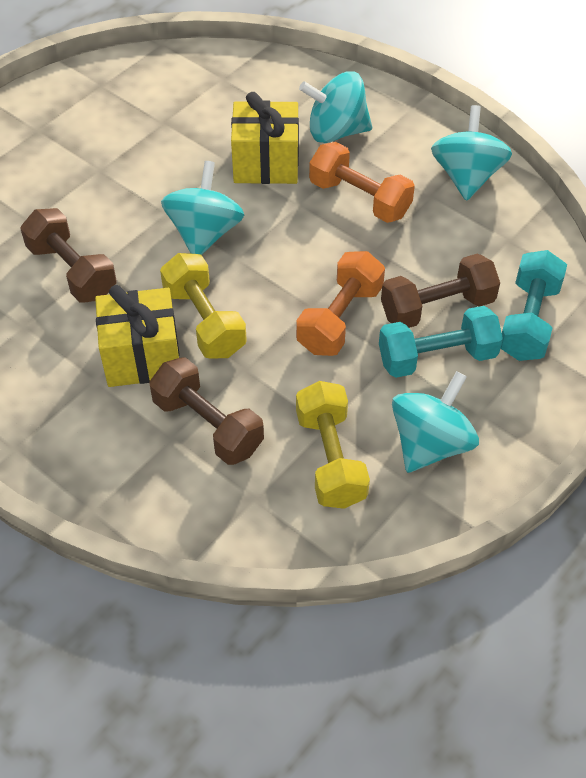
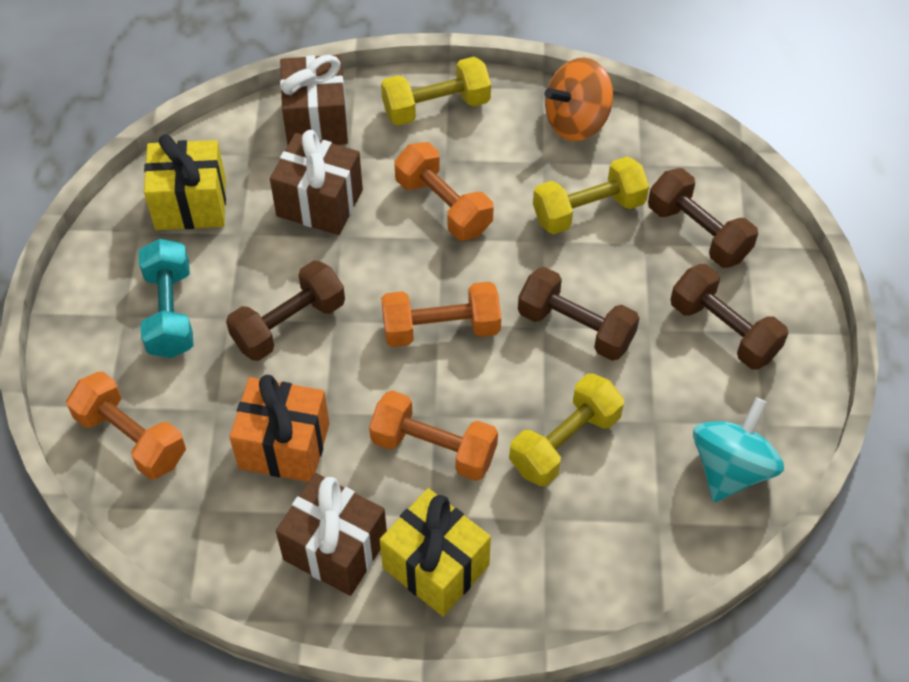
brown dumbbell: [20,208,117,303] [149,357,264,465] [381,253,500,328] = 3 -> [226,260,345,361] [518,267,639,361] [648,168,758,268] [670,264,788,369] = 4
brown gift: none = 0 -> [270,130,363,235] [276,473,387,596] [280,55,348,145] = 3
orange dumbbell: [296,251,385,356] [309,142,415,223] = 2 -> [66,371,186,479] [369,390,498,481] [381,281,501,347] [394,142,494,241] = 4
orange gift: none = 0 -> [229,375,329,482] = 1
orange spinning top: none = 0 -> [545,57,613,141] = 1
turquoise dumbbell: [379,306,503,378] [501,250,567,361] = 2 -> [139,239,194,358] = 1
turquoise spinning top: [161,161,244,255] [299,71,372,143] [392,371,479,473] [431,105,512,201] = 4 -> [693,397,784,502] = 1
yellow dumbbell: [160,253,247,359] [296,381,370,509] = 2 -> [381,57,491,126] [509,374,624,486] [533,157,649,234] = 3

